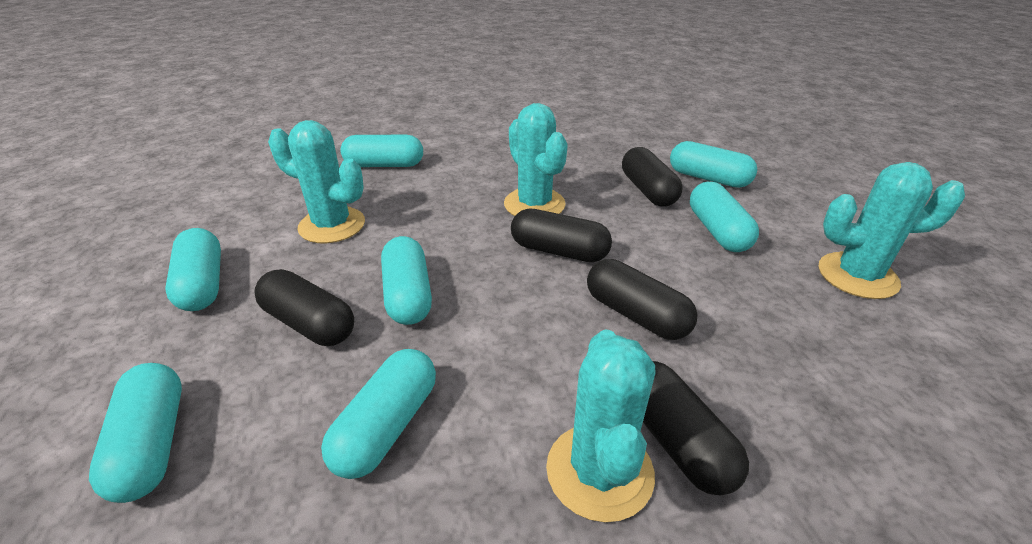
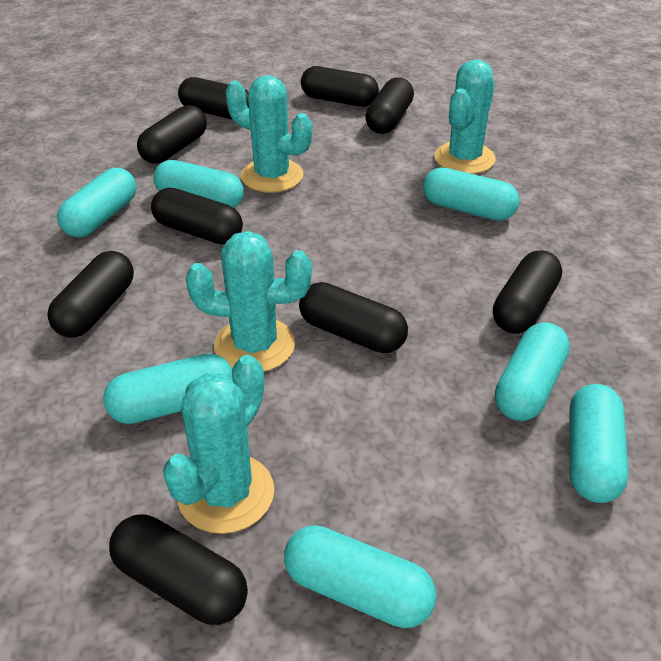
black capsule: [254,269,354,346] [511,209,612,262] [587,259,697,340] [622,147,682,207] [643,361,749,496] = 5 -> [47,251,134,338] [109,514,248,625] [137,105,207,164] [151,188,243,245] [178,77,249,120] [299,282,408,353] [301,66,379,107] [365,77,414,134] [493,250,562,334] = 9

